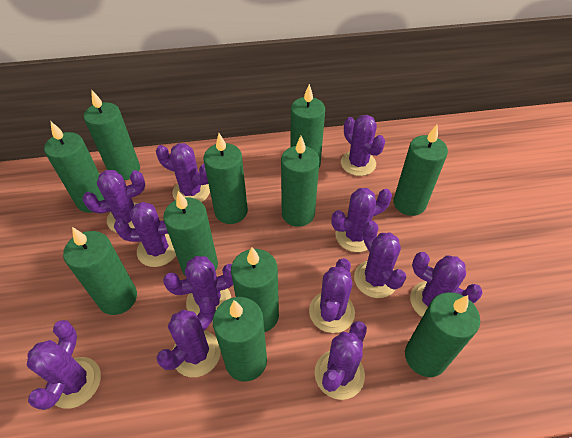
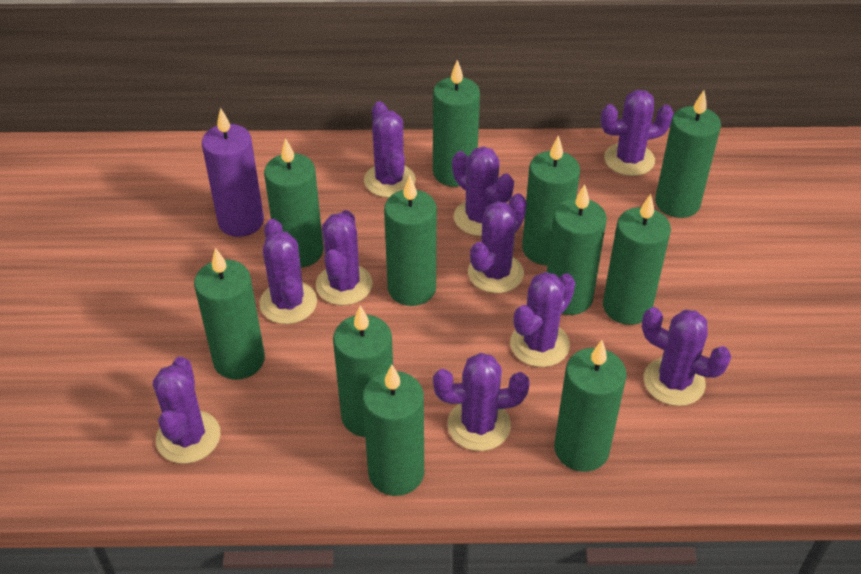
purple cactus: [27,320,101,410] [82,170,145,233] [114,202,176,267] [156,143,210,202] [156,297,221,377] [163,256,233,321] [309,258,355,333] [315,321,367,400] [331,188,392,252] [341,115,385,176] [354,221,406,298] [410,252,483,317] = 12 -> [153,357,220,464] [259,219,317,324] [316,210,372,305] [364,101,416,198] [433,353,530,451] [452,146,514,236] [468,193,527,293] [510,272,575,367] [601,90,674,176] [642,307,731,406] = 10
purple candle: none = 0 -> [202,108,264,237] = 1

